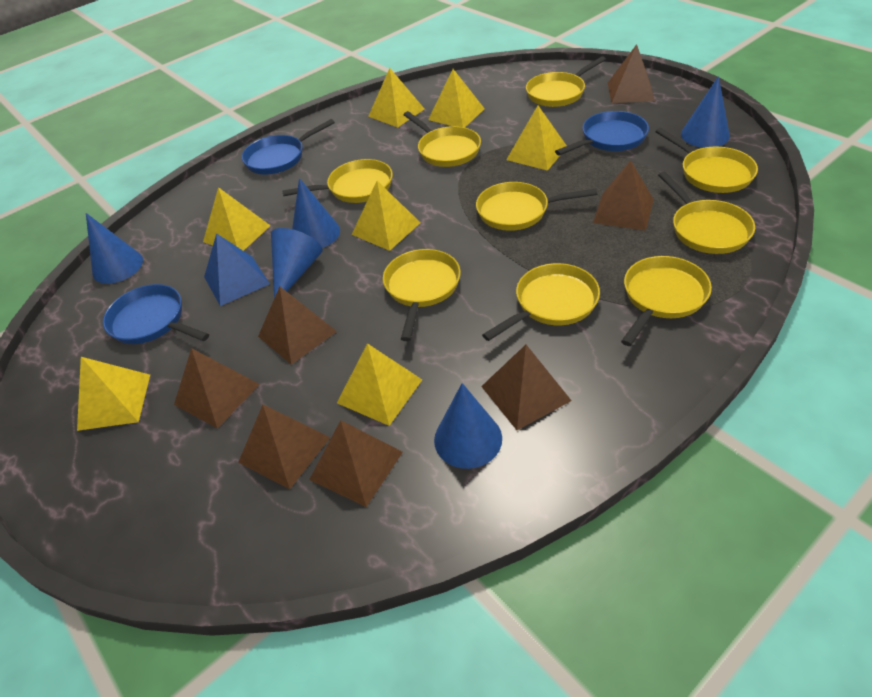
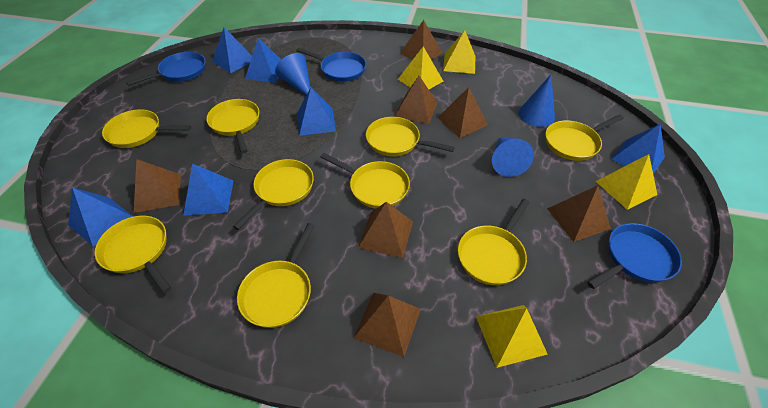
blue cone: [86,213,143,284] [271,228,323,298] [292,178,340,248] [434,383,502,469] [681,76,730,148] = 5 -> [275,53,311,95] [492,138,534,177] [519,75,555,127] = 3
blue pyramid: [204,233,270,306] = 1 -> [68,188,133,246] [183,164,233,216] [212,28,252,73] [245,38,281,83] [297,88,336,136] [611,124,665,174] = 6
yellow pyramid: [77,357,150,431] [203,187,271,251] [337,343,422,426] [352,181,421,251] [368,68,424,127] [428,69,485,127] [506,106,567,171] = 7 -> [398,47,444,89] [443,30,475,74] [476,305,548,368] [595,154,657,210] = 4

